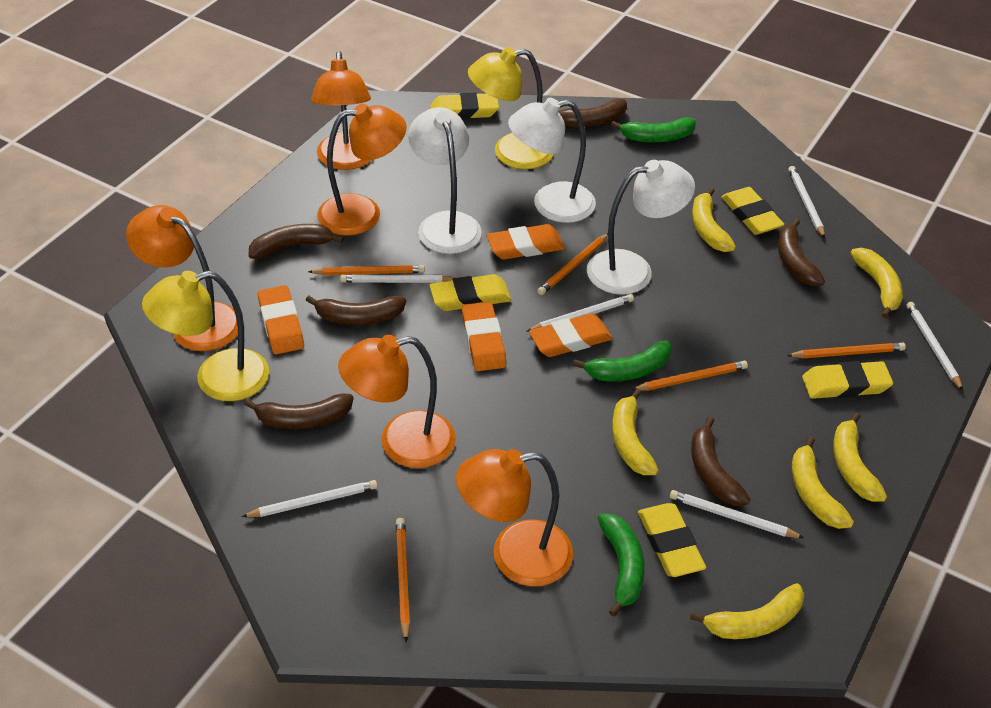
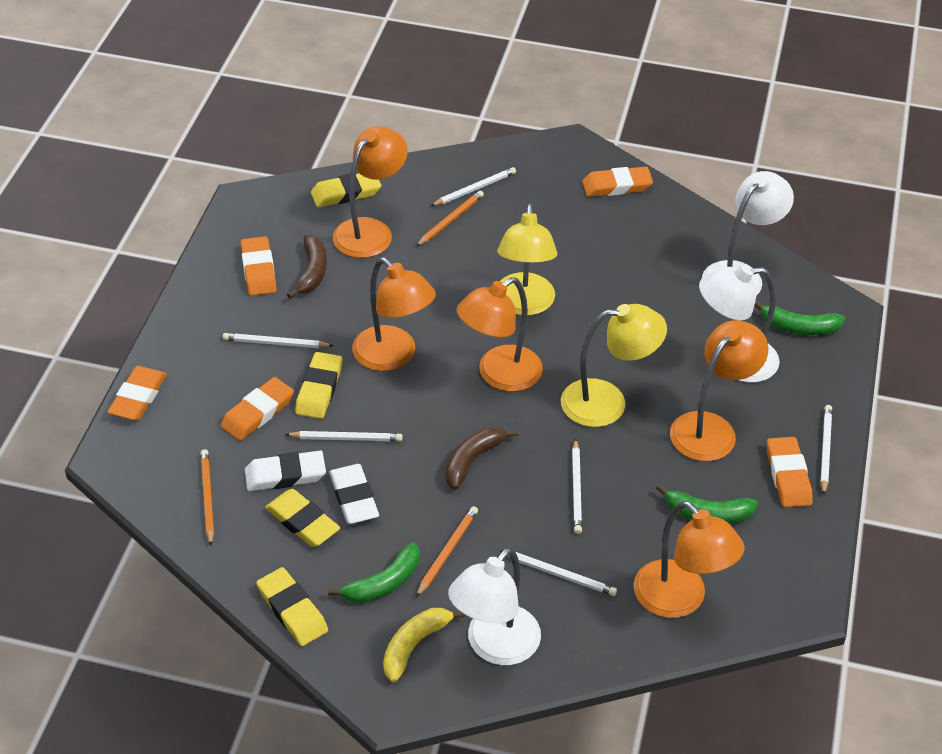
brown banana: [244,394,354,429] [249,224,344,259] [306,296,406,325] [558,98,627,127] [691,416,750,506] [778,218,825,286] = 6 -> [287,235,327,299] [445,427,519,489] = 2
orange eraser: [258,285,304,354] [462,302,506,371] [487,224,565,259] [529,313,613,357] = 4 -> [107,366,167,421] [221,377,294,441] [241,236,277,296] [582,167,653,197] [767,437,812,507] = 5
orange pencil: [308,265,425,275] [396,518,410,642] [537,233,608,295] [632,361,748,391] [787,343,906,358] = 5 -> [201,449,214,546] [416,191,484,246] [416,506,478,597] = 3
white eraser: none = 0 -> [245,451,326,491] [329,464,379,524] = 2
yellow banana: [612,388,659,475] [690,583,804,639] [692,187,736,252] [792,437,854,529] [833,412,887,502] [850,248,903,318] = 6 -> [383,608,465,682] = 1
yellow eraser: [429,274,511,311] [430,92,499,119] [638,503,706,577] [721,187,785,235] [802,361,893,399] = 5 -> [256,567,328,646] [265,489,340,547] [295,352,342,419] [311,173,381,208] = 4

